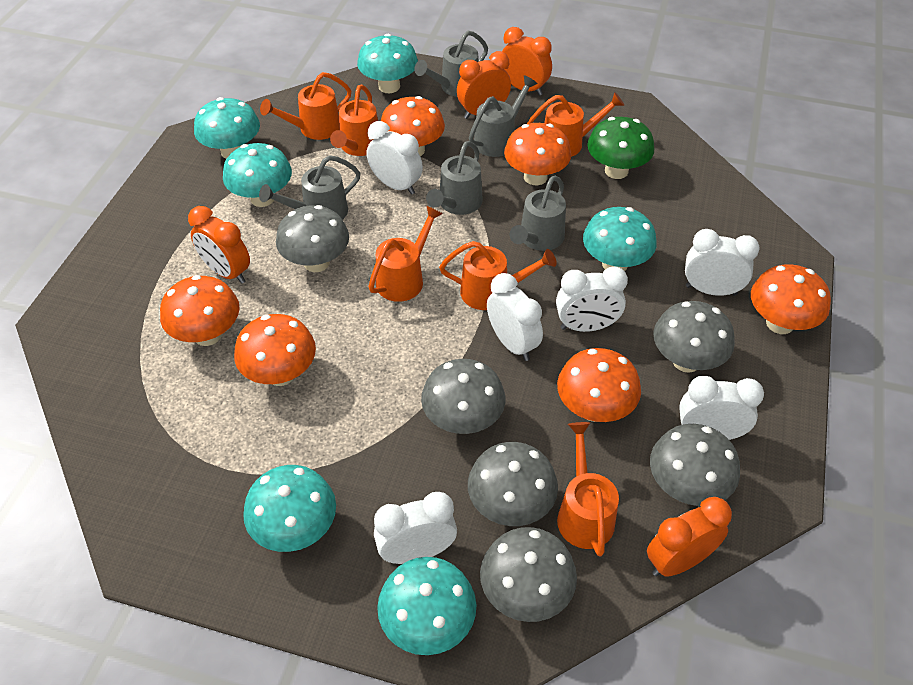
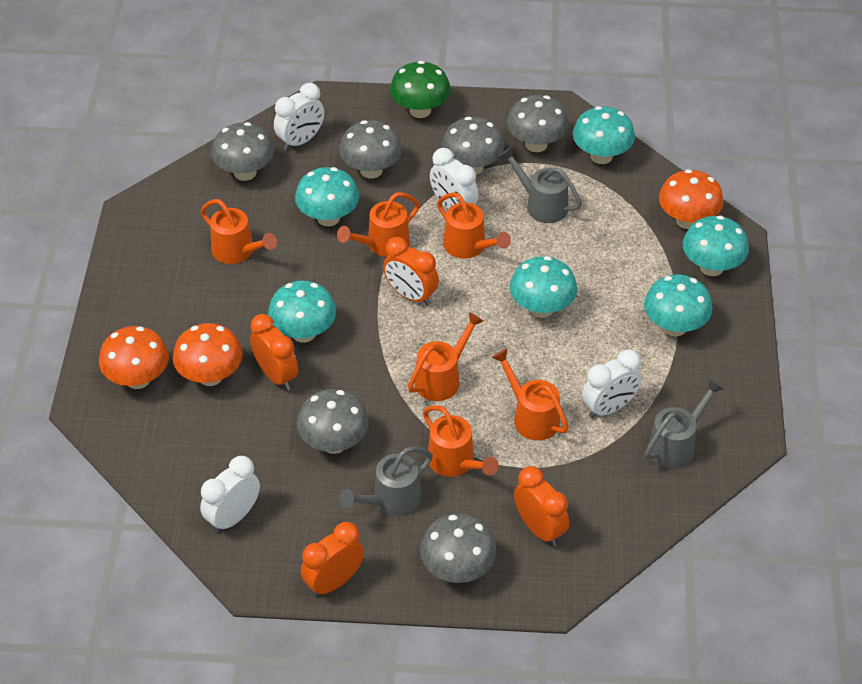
grey watering can: [259,155,361,220] [414,31,488,97] [426,141,483,215] [469,75,538,157] [510,176,566,251] = 5 -> [339,447,433,516] [499,146,582,223] [645,379,724,469] = 3
orange mushroom: [160,275,240,346] [234,314,316,386] [381,96,445,156] [504,123,571,185] [557,348,641,422] [751,264,831,334] = 6 -> [99,326,169,389] [173,323,243,386] [659,169,724,229] = 3
white clock: [367,121,423,195] [374,492,457,564] [487,273,543,361] [556,267,628,332] [679,376,764,440] [685,229,760,296] = 6 -> [200,456,260,533] [274,83,324,151] [430,148,478,209] [582,349,642,419] = 4

